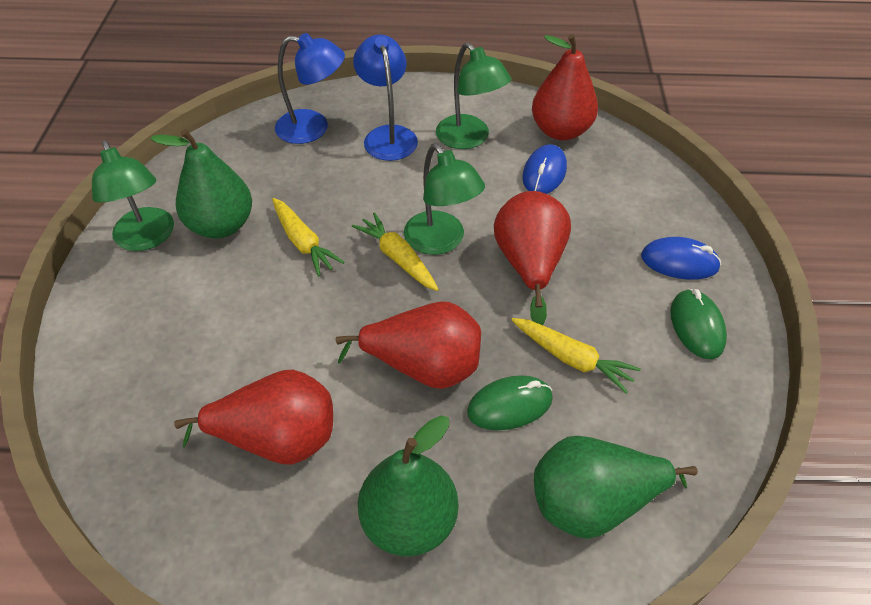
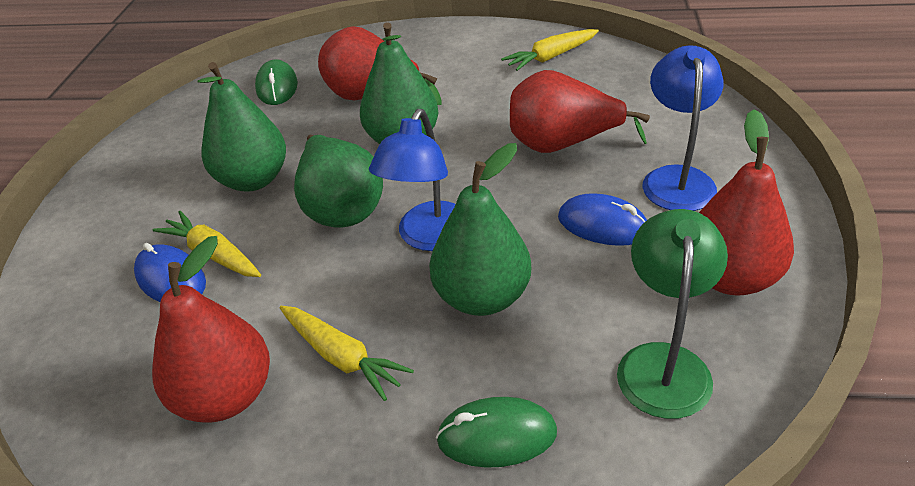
green lamp: [92,140,174,251] [404,144,485,255] [436,42,511,149] = 3 -> [617,209,728,419] = 1
green pear: [150,129,252,239] [358,416,458,556] [534,436,698,539] = 3 -> [197,62,286,192] [294,135,383,228] [360,22,438,144] [429,143,531,316] = 4

